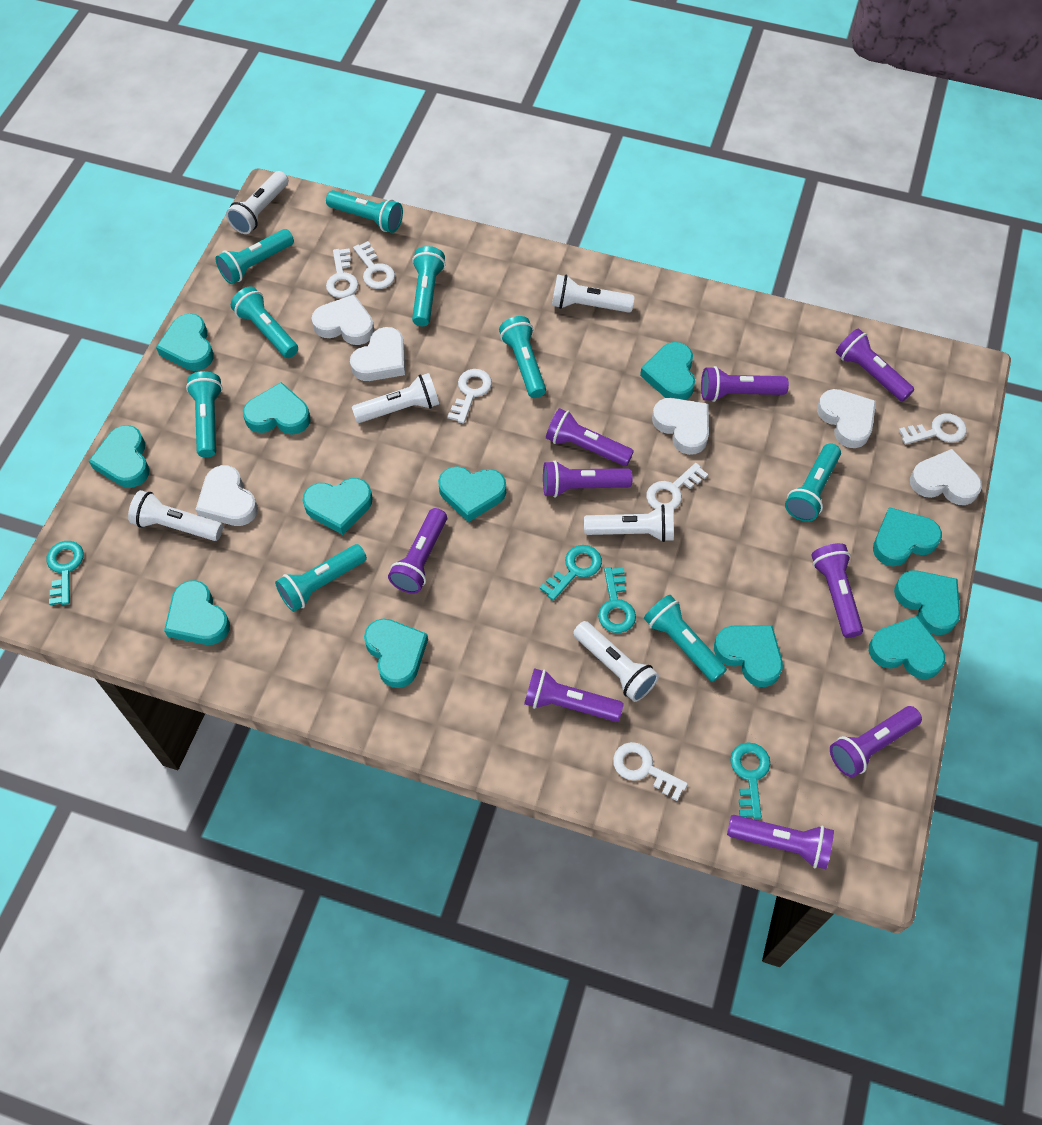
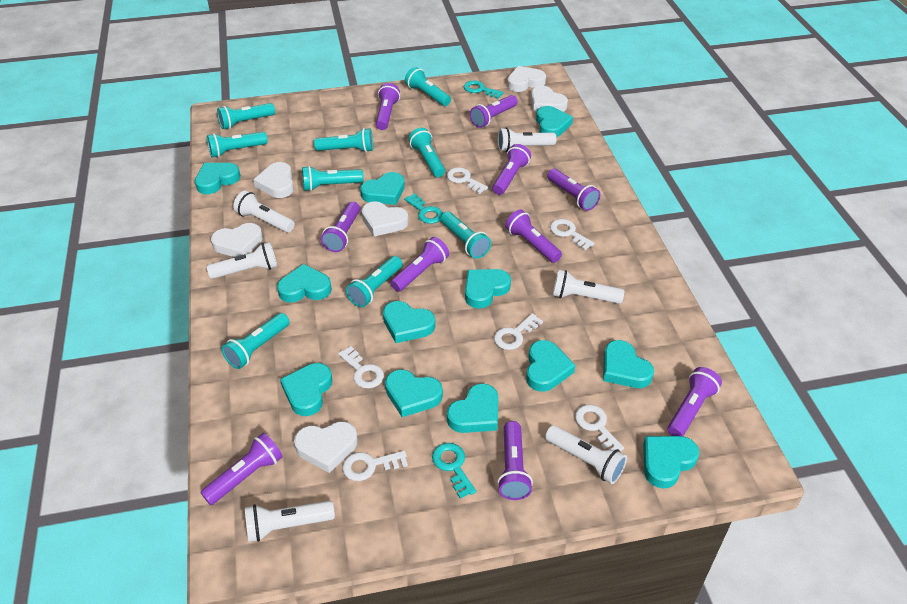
purple flashlight: [388,508,447,594] [524,668,624,722] [543,461,633,497] [546,408,634,466] [701,366,789,402] [727,815,834,869] [812,543,863,638] [830,706,922,777] [836,329,914,401] = 9 -> [200,433,283,505] [321,202,360,252] [376,83,400,130] [390,237,449,292] [470,95,518,128] [492,144,531,195] [497,421,533,500] [505,210,562,263] [547,169,600,211] [667,367,722,436] = 10
turquoise key: [47,541,84,605] [540,545,602,601] [598,567,636,633] [730,742,770,819] = 4 -> [404,193,443,224] [432,443,476,499] [464,81,504,99] = 3

